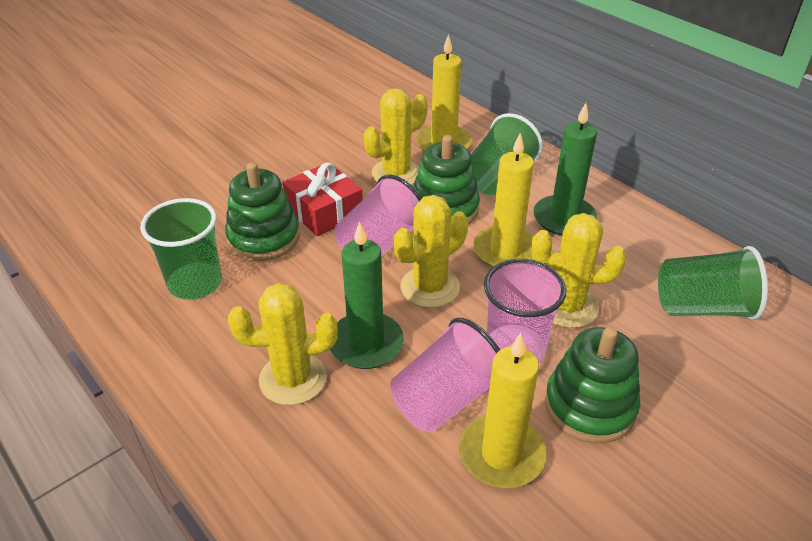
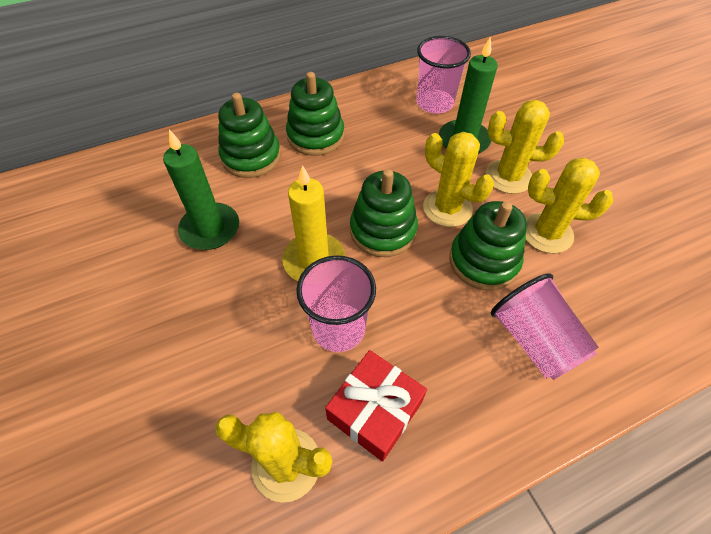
green cup: [140,198,222,300] [471,113,543,195] [658,246,768,320] = 3 -> none = 0
green stacking toy: [225,163,300,261] [414,135,480,225] [545,327,640,443] = 3 -> [218,93,281,178] [286,72,344,156] [350,169,418,257] [449,201,527,290] = 4
yellow candle: [416,34,472,151] [459,333,546,488] [473,133,534,267] = 3 -> [282,165,346,281] = 1

